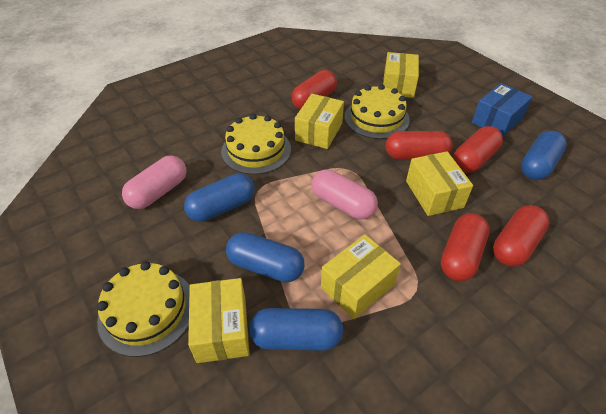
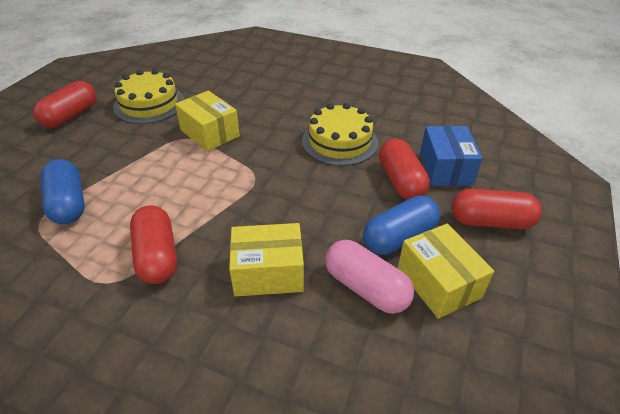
blue capsule: [184,173,254,222] [226,232,305,283] [249,308,343,351] [521,131,567,180] = 4 -> [40,159,85,224] [363,196,440,255] = 2
pink capsule: [122,156,187,209] [311,169,378,219] = 2 -> [325,240,414,314] = 1
red capsule: [292,70,337,109] [386,131,453,160] [441,213,490,281] [453,126,503,173] [493,205,549,267] = 5 -> [33,81,96,128] [130,205,177,284] [379,139,430,200] [451,189,542,229] = 4
yellow box: [188,278,249,363] [295,94,344,149] [321,235,401,319] [383,52,419,98] [406,151,473,216] = 5 -> [175,91,240,152] [229,223,304,296] [398,224,494,319] = 3
yellow cake: [97,261,190,357] [221,114,291,175] [345,84,410,139] = 3 -> [113,69,184,124] [302,103,378,166] = 2

